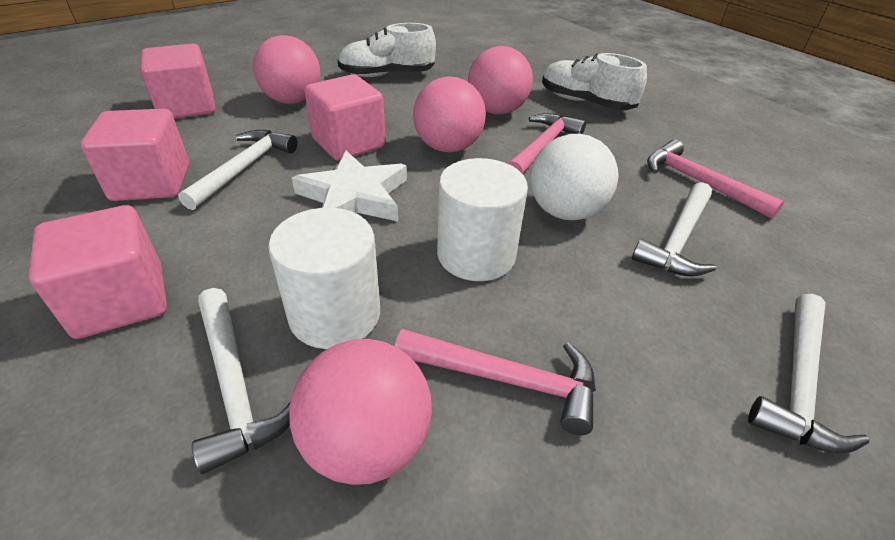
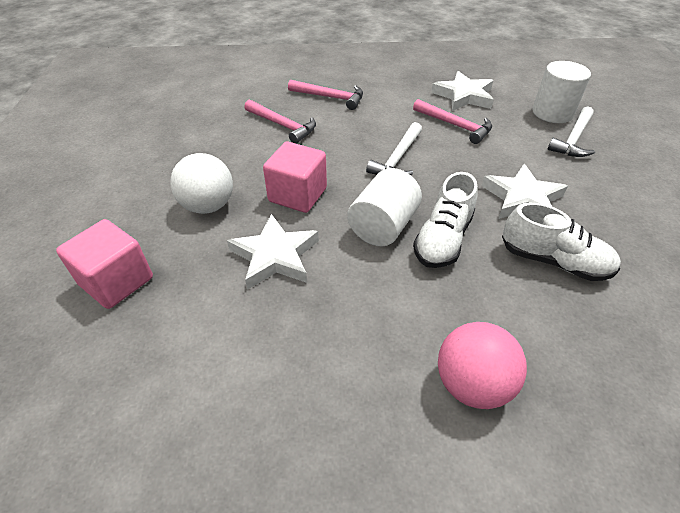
pink ball: [253,35,320,104] [289,339,432,485] [413,76,486,152] [468,46,533,115] = 4 -> [438,322,527,409] = 1
pink cube: [28,205,167,339] [80,109,189,201] [140,44,215,119] [304,74,386,161] = 4 -> [56,219,153,309] [263,142,327,213] = 2
white hammer: [178,130,298,210] [192,288,290,474] [632,182,716,277] [748,294,869,453] = 4 -> [366,122,422,175] [548,106,595,157] = 2
white star: [292,151,407,221] = 1 -> [227,214,319,290] [431,71,494,111] [482,164,568,219] = 3

